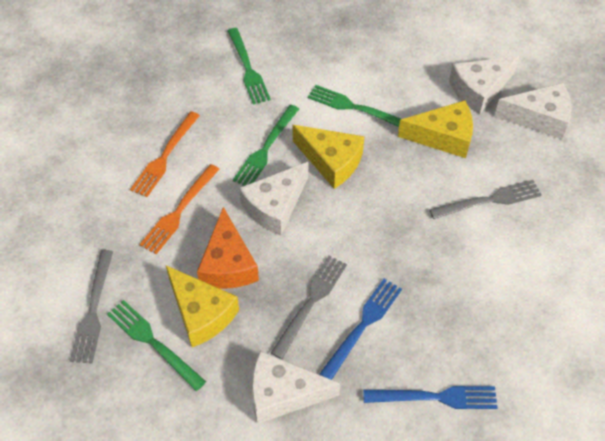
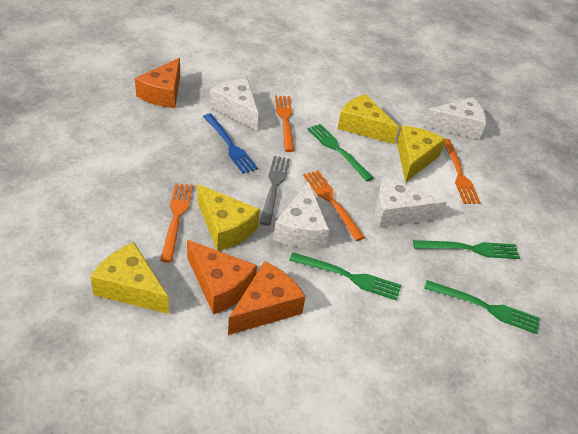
blue fork: [319,279,402,380] [363,386,498,409] = 2 -> [203,114,258,174] = 1
grey fork: [70,250,113,364] [271,256,347,359] [429,180,542,219] = 3 -> [259,156,290,226] = 1
orange cheese: [197,207,259,289] = 1 -> [135,58,180,108] [187,240,257,314] [228,261,306,335] = 3
orange fork: [130,111,200,197] [139,164,220,254] = 2 -> [160,183,193,263] [275,96,294,152] [303,170,365,241] [444,139,481,204] = 4
yellow cheese: [166,265,239,347] [293,125,364,189] [398,100,473,158] = 3 -> [90,242,169,314] [197,184,260,251] [337,94,399,144] [397,126,445,183] = 4

